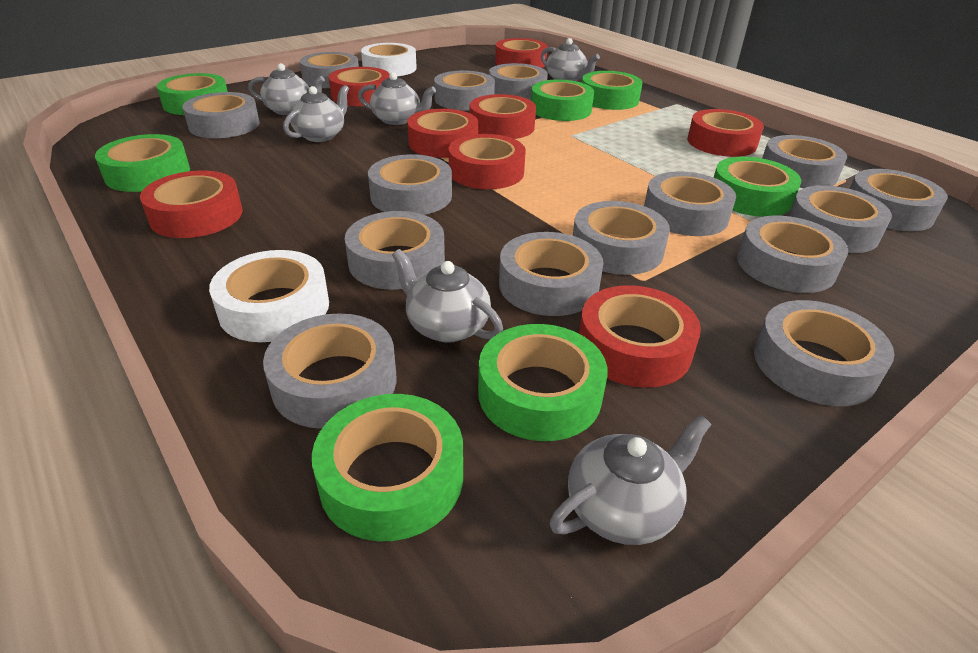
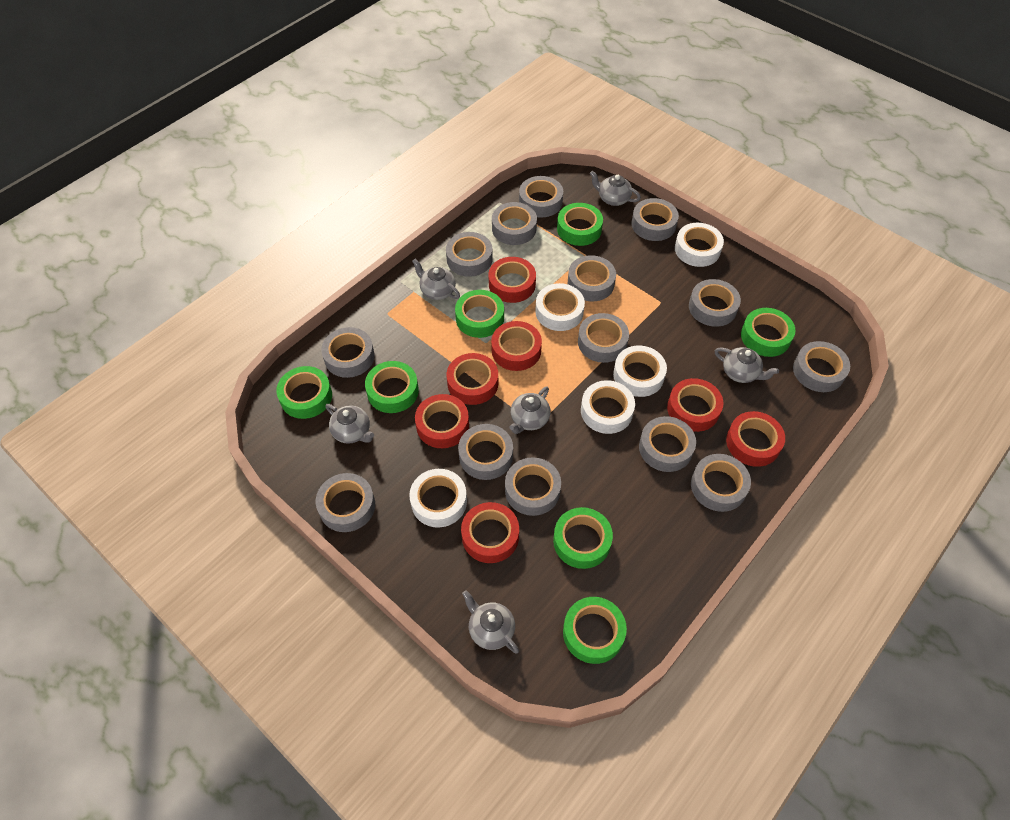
grey tape: [182,92,259,138] [263,313,397,429] [300,52,359,88] [345,211,445,290] [368,154,452,215] [434,71,495,110] [489,63,547,100] [499,232,603,316] [573,201,670,275] [644,171,736,236] [737,216,848,293] [754,300,894,406] [762,135,847,188] [789,185,892,253] [850,169,948,231] = 15 -> [316,473,375,532] [321,327,375,378] [446,232,493,277] [458,424,513,480] [492,202,537,245] [505,457,561,516] [519,176,563,218] [568,255,616,302] [578,313,629,363] [631,198,679,241] [639,416,696,472] [689,279,741,327] [691,454,751,512] [793,341,850,392] = 14
red tape: [140,171,243,238] [329,67,390,106] [407,109,478,158] [448,134,526,189] [469,94,536,139] [495,38,548,68] [579,285,701,388] [687,109,764,157] = 8 -> [415,394,469,448] [447,353,498,405] [461,502,519,563] [488,257,536,303] [491,321,542,371] [667,378,724,432] [726,411,785,467] = 7
white tape: [209,250,329,342] [361,43,417,76] = 2 -> [409,469,467,528] [535,283,585,331] [581,380,635,434] [613,346,667,397] [675,223,724,267] = 5

